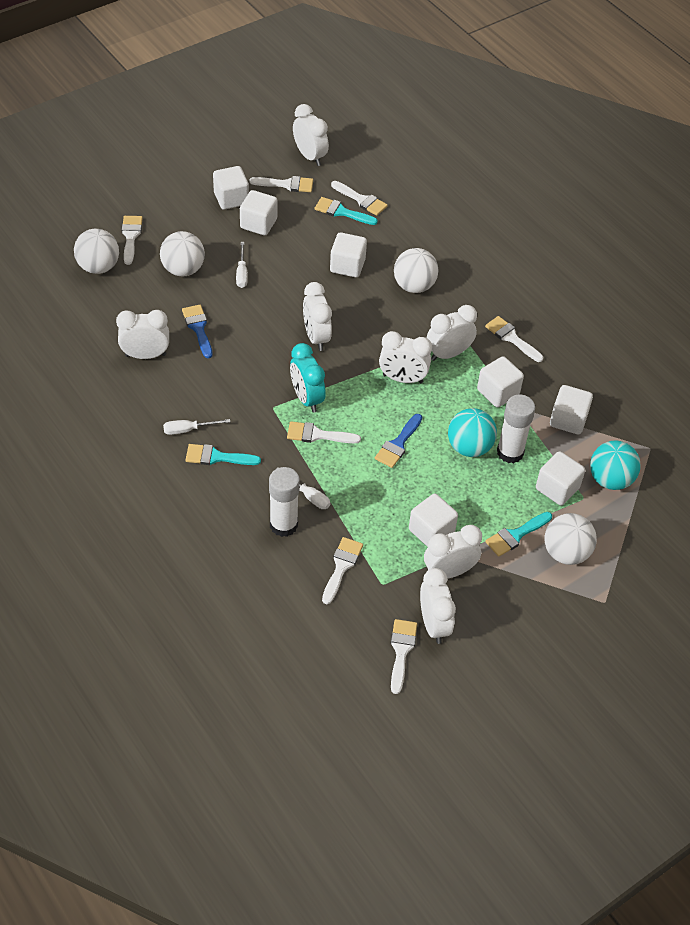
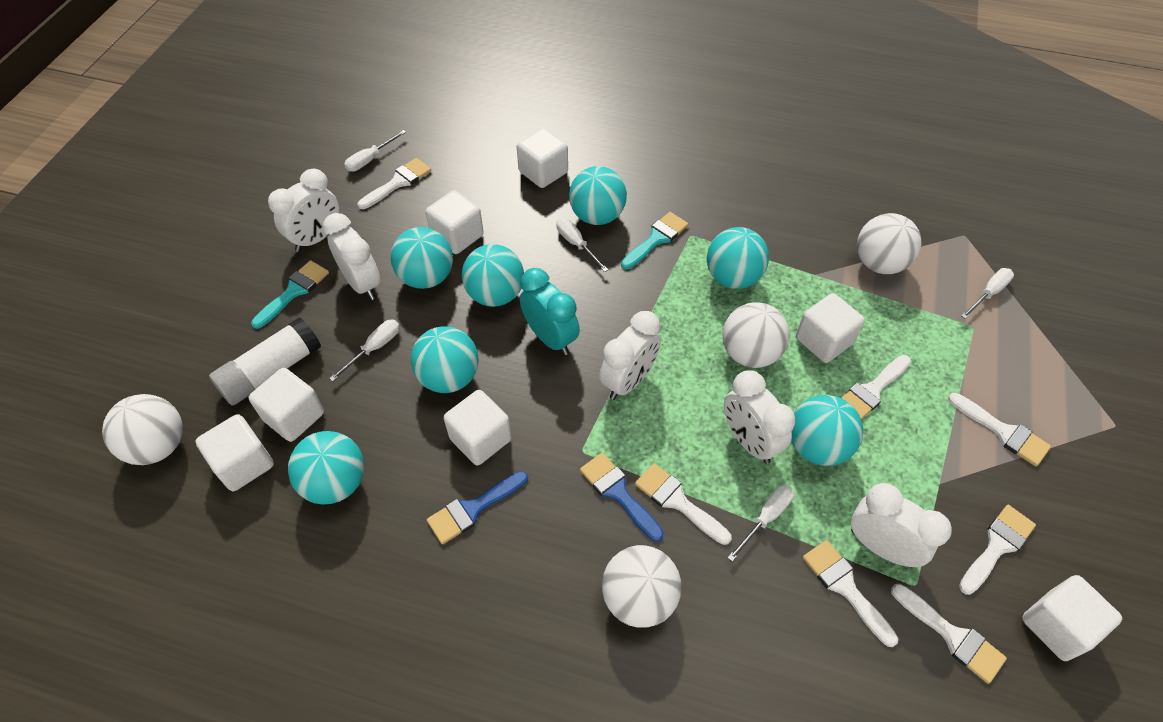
turquoise ball: [448,408,497,457] [590,441,641,490] = 2 -> [288,431,364,505] [391,227,453,289] [411,326,479,393] [462,244,524,307] [569,166,627,225] [707,227,769,289] [791,395,863,466] = 7
turquoise brush: [185,444,261,465] [315,197,378,225] [485,512,552,557] = 3 -> [251,260,329,329] [621,212,688,269] = 2
white clock: [116,310,169,359] [293,104,329,166] [303,282,332,351] [379,331,432,383] [420,568,456,644] [424,525,482,579] [427,305,477,361] = 7 -> [268,169,339,252] [323,213,380,300] [599,311,661,400] [724,370,795,464] [851,483,952,567] = 5
white glue stick: [269,467,300,537] [497,395,535,463] = 2 -> [209,318,321,406] = 1
white screwdriver: [163,419,230,435] [236,242,248,288] [276,467,330,509] = 3 -> [329,319,400,382] [344,130,406,172] [556,218,609,272] [727,485,794,562] [961,268,1014,319] = 5

